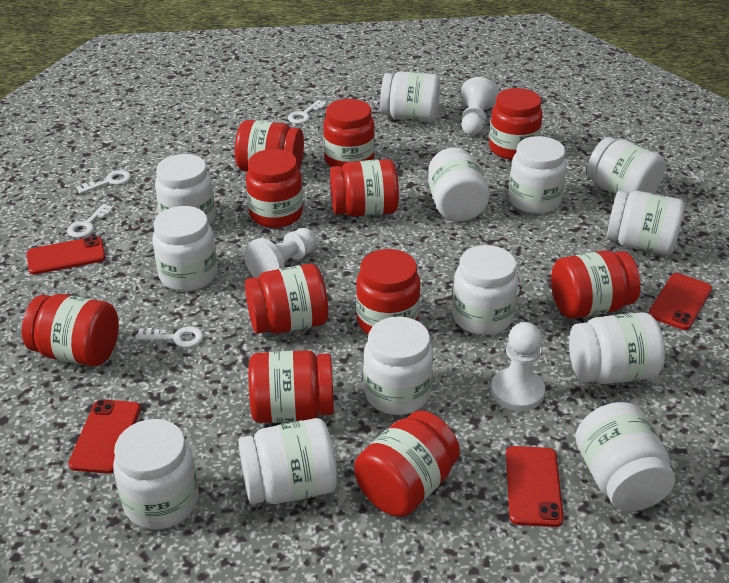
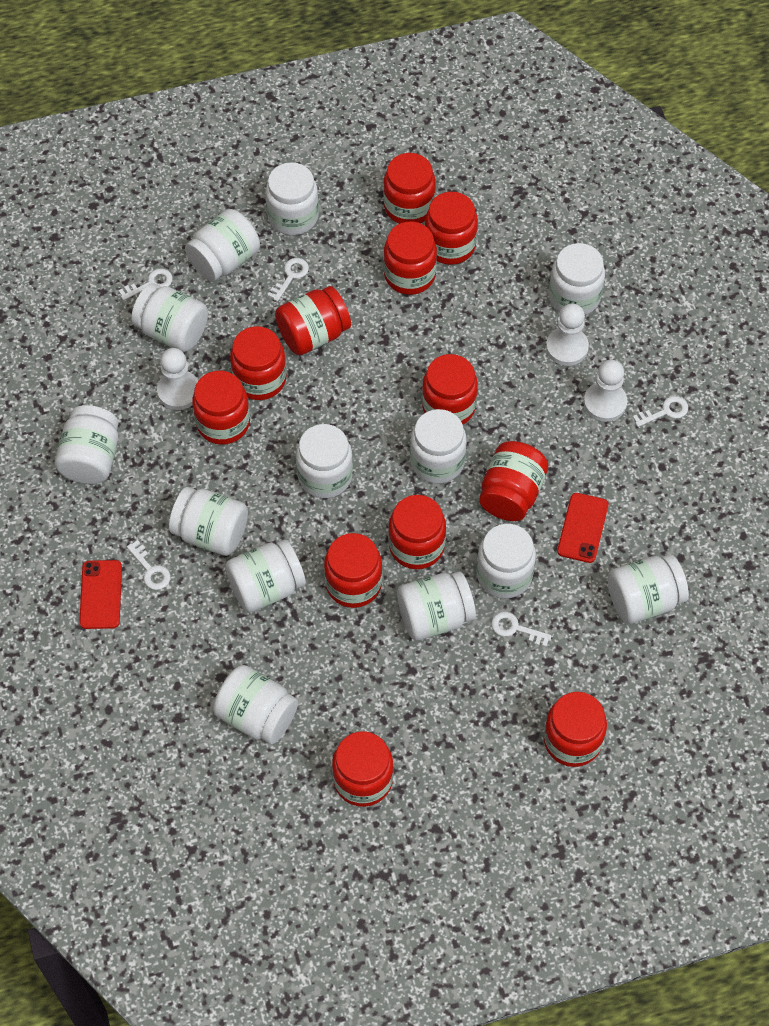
red jar: [22,294,119,367] [235,120,304,172] [245,264,328,334] [246,149,303,228] [249,350,334,423] [323,99,375,168] [330,159,399,217] [354,411,460,517] [356,249,420,335] [489,88,543,160] [551,250,641,319] = 11 -> [192,371,250,445] [230,326,286,400] [275,286,351,355] [324,533,382,608] [332,731,393,807] [383,153,436,224] [384,222,437,295] [388,495,446,569] [422,354,478,424] [425,192,478,265] [479,441,548,521] [544,692,607,767] = 12
red phone: [27,236,106,275] [68,399,141,474] [506,446,564,527] [648,273,712,330] = 4 -> [79,560,122,629] [557,493,609,563] = 2
white key: [67,204,114,238] [76,170,131,194] [135,326,204,348] [288,100,326,124] = 4 -> [119,268,173,300] [127,540,171,590] [268,258,309,302] [491,612,552,647] [633,396,688,427] = 5

